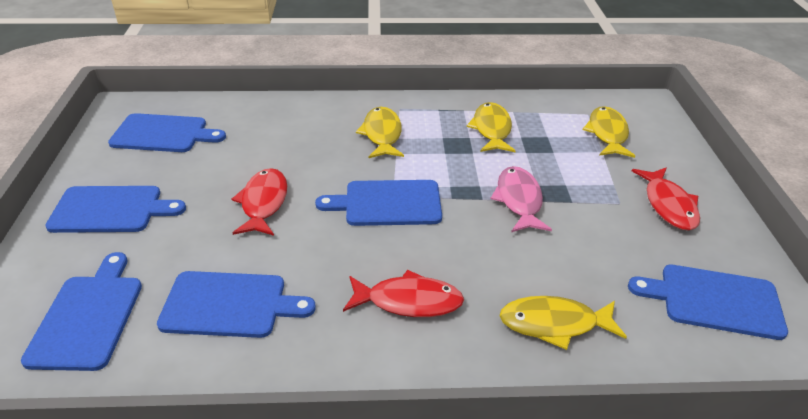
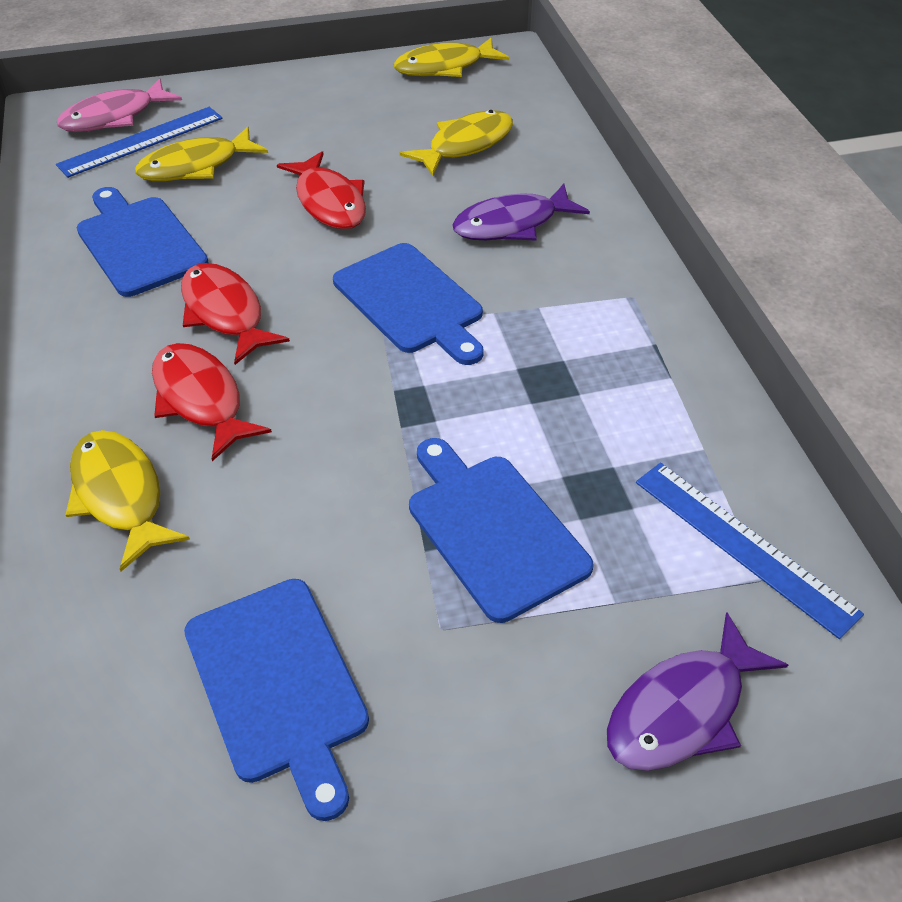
blue cutting board: [21,252,142,371] [45,186,186,233] [108,113,226,152] [157,271,316,338] [315,180,442,226] [628,265,788,340] = 6 -> [77,187,209,297] [184,579,369,821] [333,243,484,365] [409,438,594,623] = 4
blue ruler: none = 0 -> [56,107,223,178] [636,462,864,639] = 2
purple fish: none = 0 -> [452,184,590,241] [607,612,788,771] = 2

